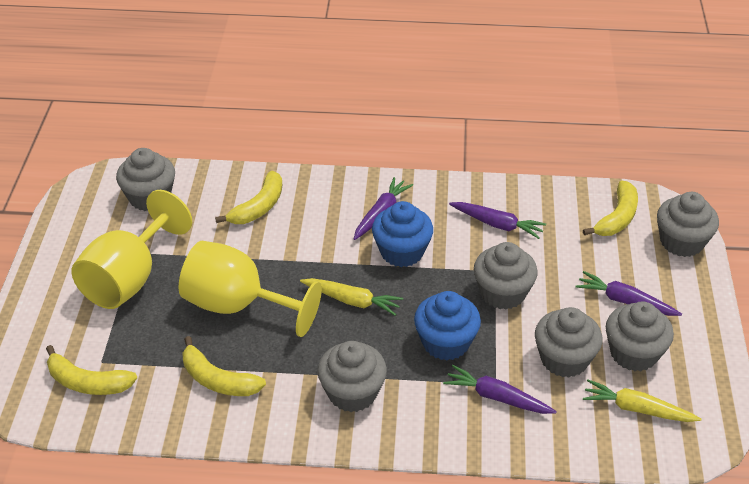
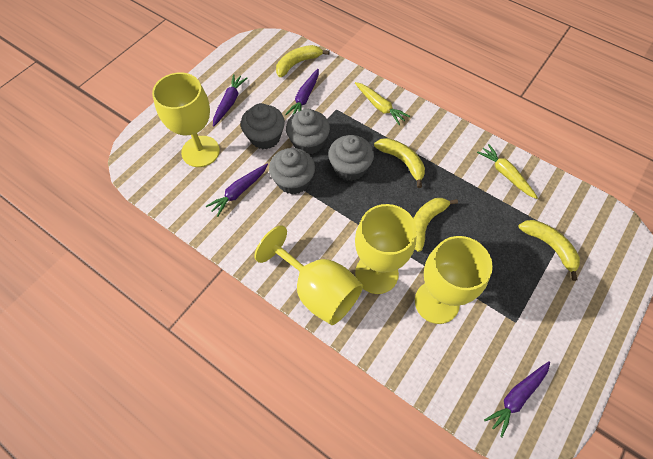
blue cupcake: [372,201,433,267] [414,291,481,360] = 2 -> none = 0
grey cupcake: [116,148,175,211] [317,341,387,412] [474,242,538,310] [535,307,603,378] [606,301,674,371] [657,192,719,257] = 6 -> [241,103,285,149] [269,148,315,194] [286,109,330,154] [328,135,374,181] = 4
yellow goblet: [71,190,192,309] [179,241,322,337] = 2 -> [152,72,220,167] [255,226,363,325] [355,204,417,294] [415,236,493,324] = 4

